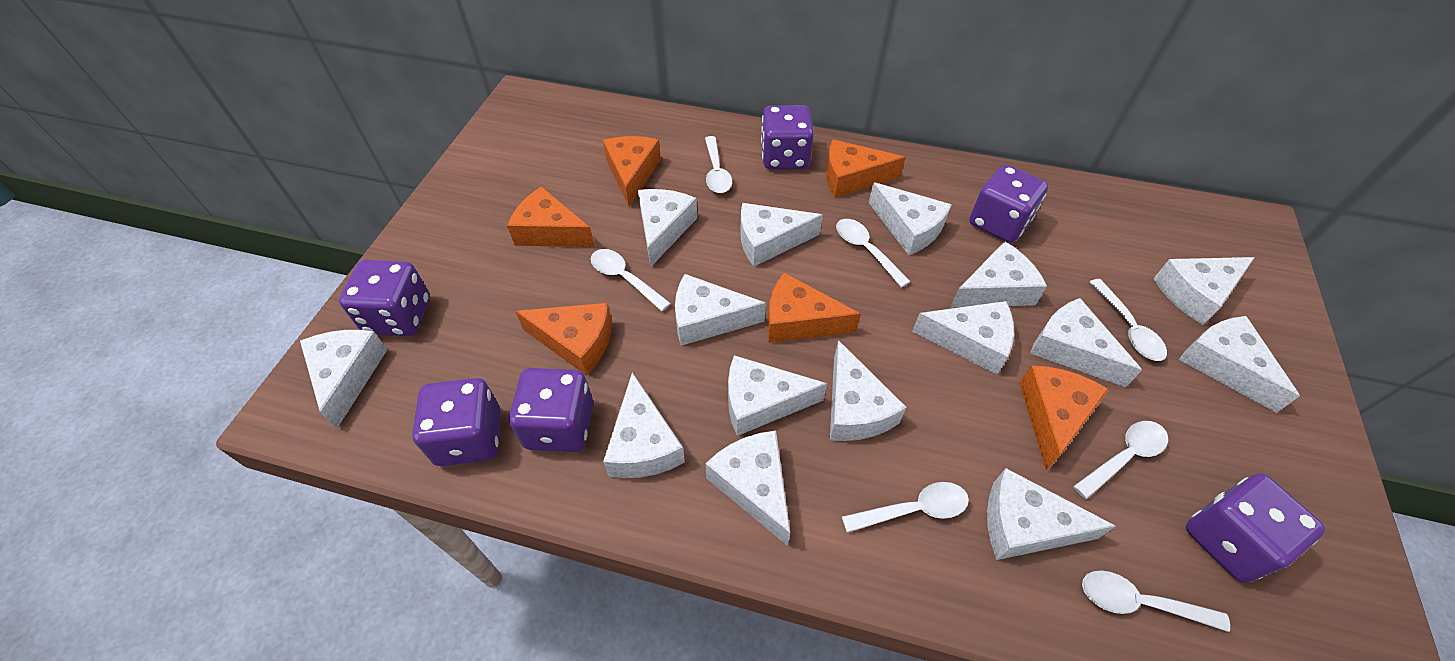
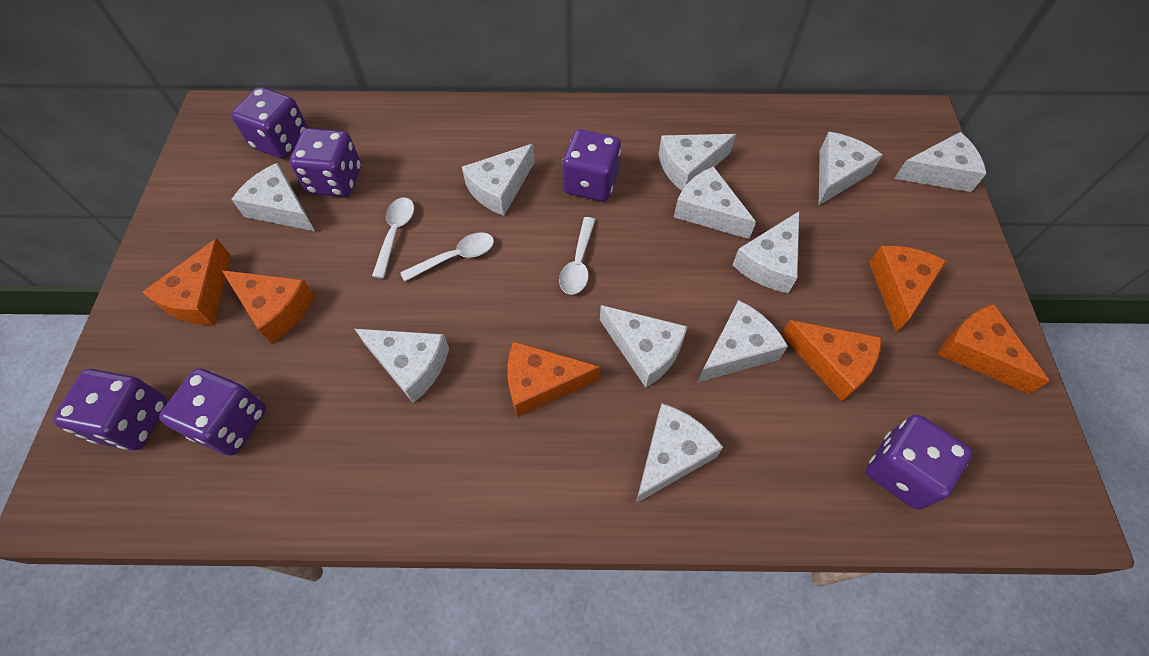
white cheese: [300,330,388,428] [603,373,685,478] [638,189,697,267] [675,274,766,346] [705,431,790,546] [728,355,827,436] [740,203,823,267] [830,340,907,441] [869,182,952,255] [912,301,1014,375] [950,241,1047,308] [987,468,1116,560] [1030,298,1142,387] [1154,257,1255,325] [1179,316,1300,413] = 15 -> [231,163,315,231] [355,329,449,403] [462,144,535,216] [600,305,688,388] [636,403,723,503] [659,134,736,191] [674,166,756,239] [697,300,788,383] [732,211,799,293] [819,132,882,205] [894,132,986,192] = 11
white spoon: [591,249,671,311] [705,136,732,193] [836,219,911,288] [842,482,969,533] [1073,421,1168,499] [1082,571,1230,632] [1090,279,1167,361] = 7 -> [372,198,414,279] [400,232,494,282] [559,217,595,294] = 3

